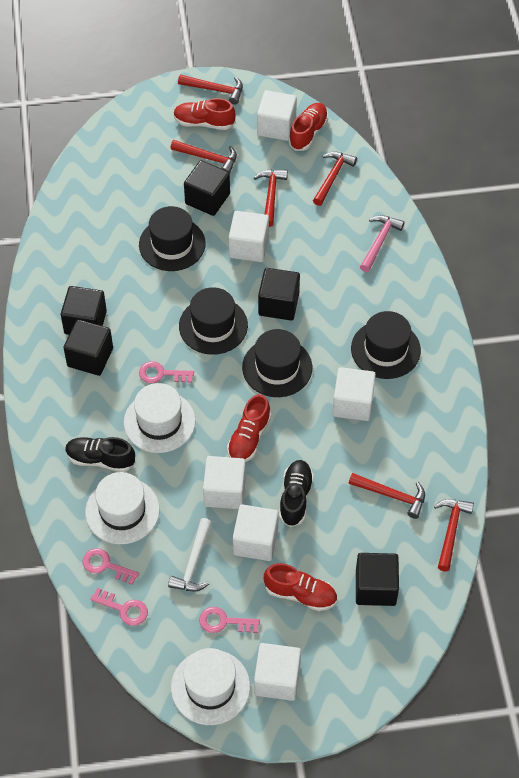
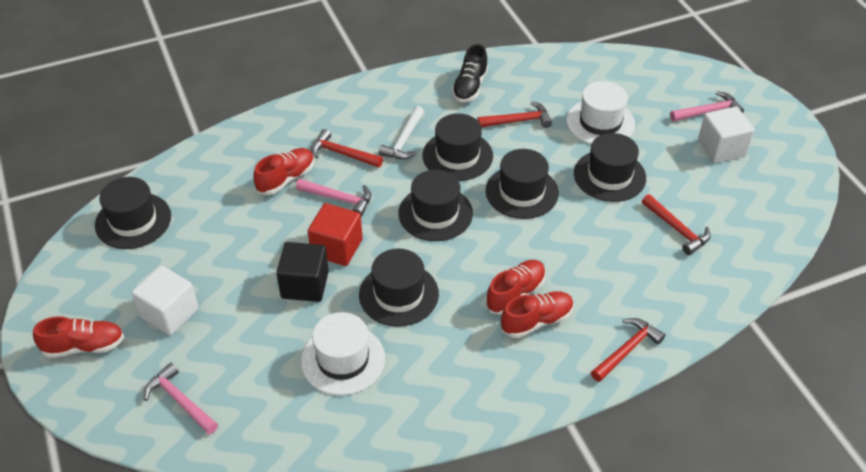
black cube: [61,286,107,335] [63,319,113,376] [184,160,230,216] [258,268,300,320] [356,553,399,606] = 5 -> [276,242,329,302] = 1
black hat: [139,206,206,271] [179,287,248,355] [242,329,312,397] [351,311,421,379] = 4 -> [95,177,171,249] [359,249,439,327] [398,170,473,241] [423,114,493,181] [485,149,559,219] [574,133,646,202] = 6
black shoe: [65,437,135,472] [279,460,314,527] = 2 -> [452,44,488,102] = 1
pink hammer: [360,215,405,272] = 1 -> [144,363,218,434] [296,179,371,217] [670,91,744,121] = 3
pink key: [82,548,139,585] [90,588,148,626] [139,361,194,383] [199,607,260,633] = 4 -> none = 0
red cube: none = 0 -> [308,203,363,266] = 1
red hammer: [171,140,237,173] [178,74,243,105] [254,169,288,227] [313,151,357,206] [349,473,425,519] [434,499,474,571] = 6 -> [311,129,383,168] [477,101,552,128] [591,318,665,382] [642,194,711,255] = 4
white cube: [203,456,246,509] [229,211,269,262] [233,504,279,561] [254,643,301,701] [257,90,297,141] [332,367,376,421] = 6 -> [132,266,199,335] [698,106,754,163] = 2
white hat: [85,472,160,544] [124,383,196,453] [171,648,250,725] = 3 -> [301,312,385,395] [566,81,635,144] = 2

